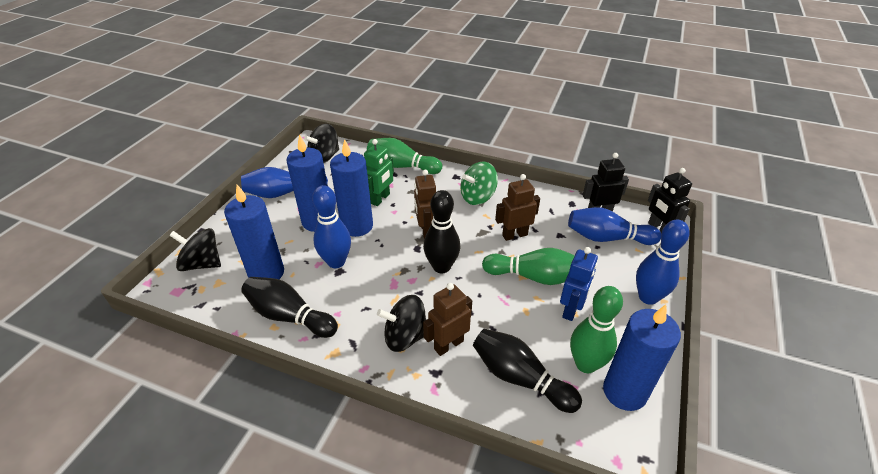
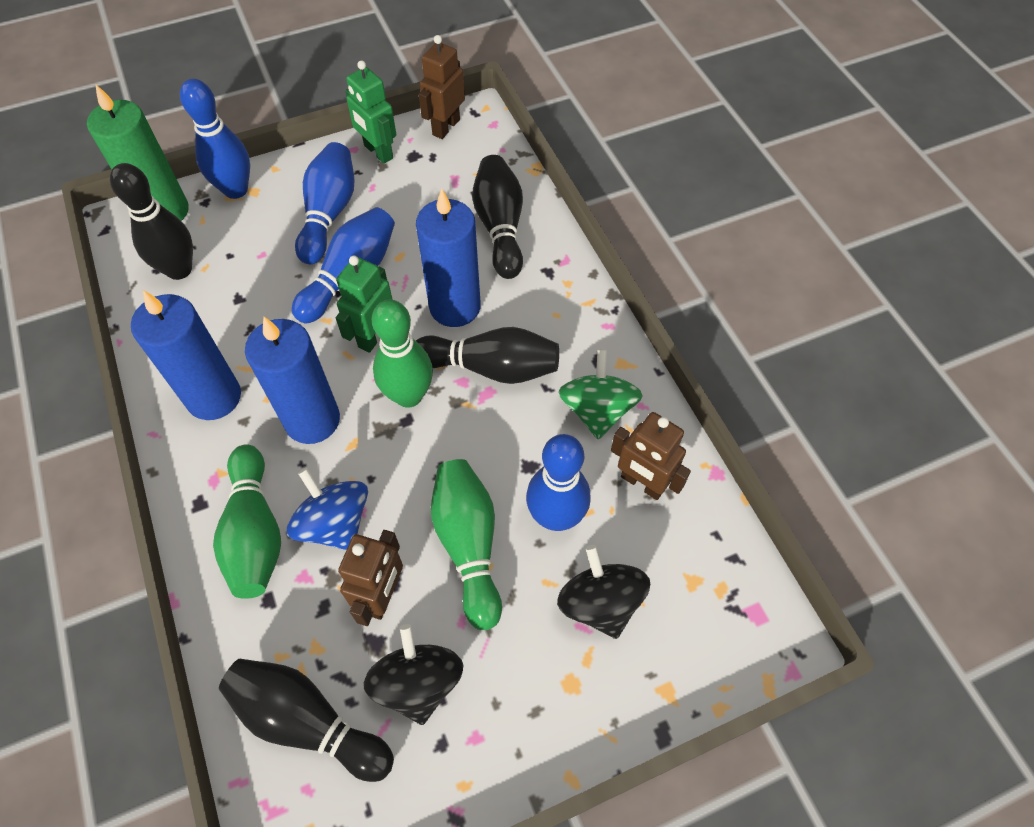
black bowling pin: [241,277,338,338] [423,190,461,274] [473,329,582,413] = 3 -> [110,163,193,280] [219,659,394,782] [416,327,559,384] [472,155,523,279] = 4
black robot: [583,153,629,212] [648,168,692,234] = 2 -> none = 0
black spinning top: [169,228,221,271] [304,124,339,163] [377,295,426,352] = 3 -> [363,624,463,725] [557,545,650,639] = 2
blue candle: [224,185,284,279] [286,135,328,232] [330,139,373,237] [603,304,681,411] = 4 -> [131,290,241,420] [245,317,340,444] [416,189,481,327] = 3
blue robot: [560,247,598,321] = 1 -> none = 0
blue spinning top: none = 0 -> [287,468,368,550] = 1
green candle: none = 0 -> [87,84,189,221] = 1
green robot: [364,139,394,206] = 1 -> [336,256,393,353] [345,61,396,164] = 2

